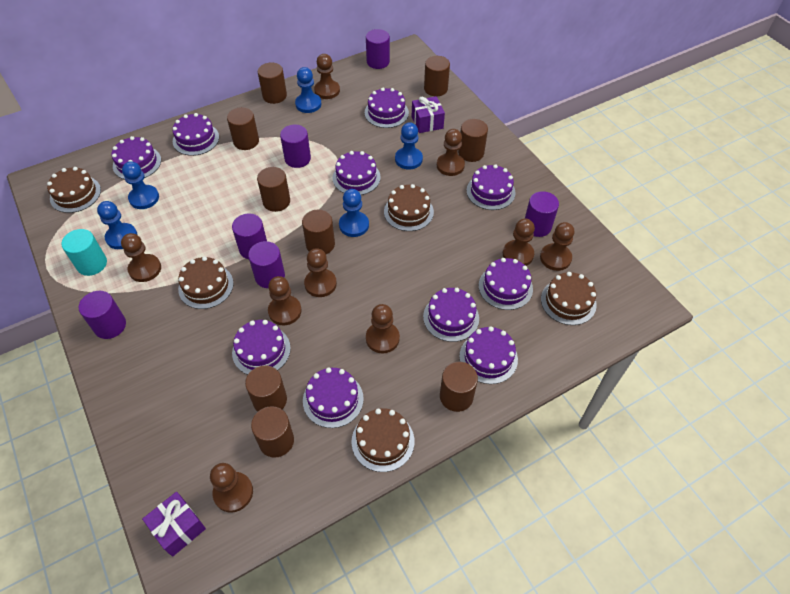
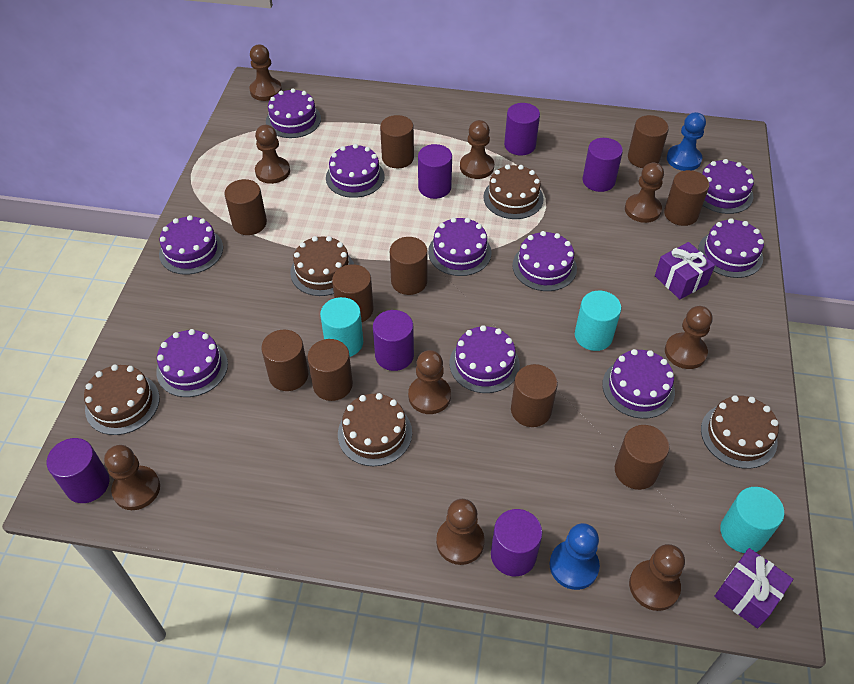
blue pawn: [97,201,137,249] [122,161,159,209] [295,67,322,113] [339,189,369,237] [395,122,423,169] = 5 -> [550,523,600,590] [667,112,706,171] = 2
brown cylinder: [227,107,259,150] [245,365,287,412] [251,406,294,458] [257,167,290,212] [258,63,287,104] [302,210,335,254] [424,56,450,96] [440,362,478,412] [458,119,488,162] = 9 -> [225,179,267,235] [261,330,308,391] [307,339,353,401] [332,264,373,322] [380,115,414,168] [390,237,427,295] [511,364,558,427] [615,425,670,490] [628,115,669,168] [664,170,709,226] = 10
turquoise cylinder: [62,229,107,276] = 1 -> [320,297,363,357] [575,291,621,351] [720,487,785,553] = 3

